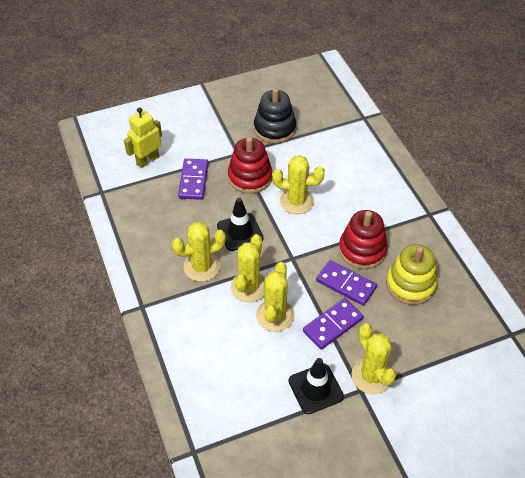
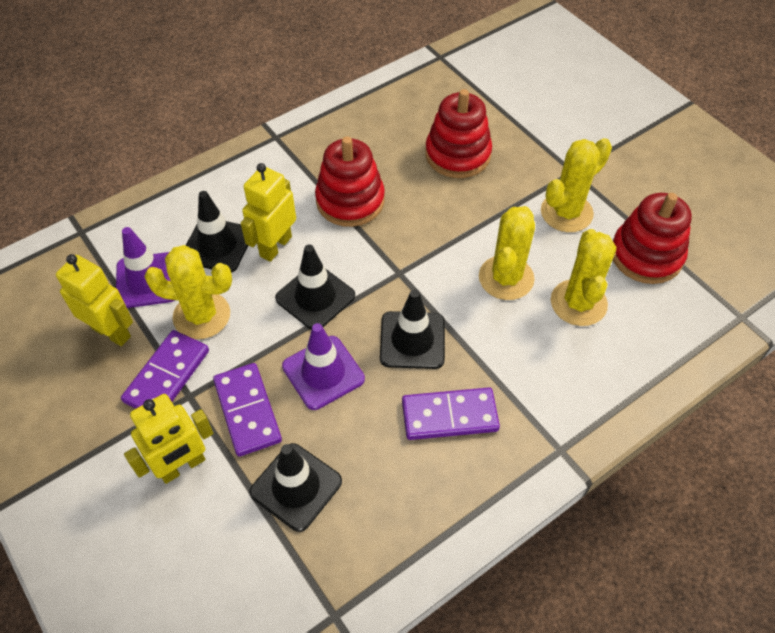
black stacking toy: [254,88,296,143] = 1 -> none = 0
black traffic cone: [217,198,264,251] [289,358,344,414] = 2 -> [186,191,248,273] [249,443,342,532] [275,244,355,330] [380,289,445,369] = 4
purple traffic cone: none = 0 -> [116,227,175,308] [282,323,365,410] = 2
red stacking toy: [228,137,272,194] [339,210,388,269] = 2 -> [315,137,385,227] [425,89,492,178] [613,193,692,284] = 3
yellow cactus: [172,222,226,282] [231,234,265,302] [256,262,295,332] [272,155,325,214] [352,323,396,394] = 5 -> [144,245,232,339] [479,206,535,300] [541,138,612,232] [551,229,616,326] = 4
yellow robot: [124,107,162,168] = 1 -> [56,254,133,346] [124,394,213,484] [241,163,296,262] = 3
yellow stacking toy: [386,244,437,305] = 1 -> none = 0

